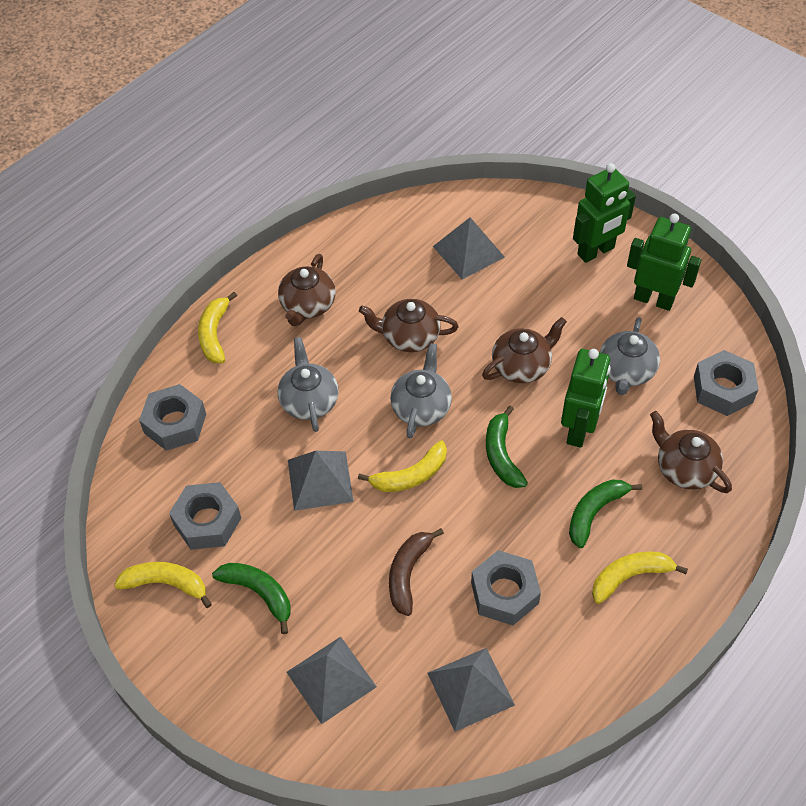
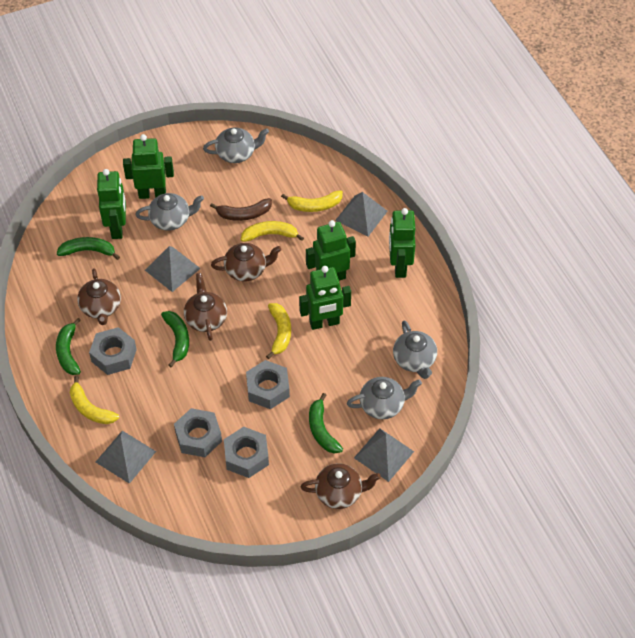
green banana: [212,563,291,634] [486,406,528,488] [569,479,642,548] = 3 -> [56,318,81,375] [57,237,120,260] [161,311,189,367] [309,393,343,454] = 4
green robot: [561,349,611,448] [573,163,636,263] [627,213,701,311] = 3 -> [97,169,126,239] [123,134,174,199] [299,266,351,330] [306,220,356,281] [389,208,415,278] = 5
grey teapot: [278,337,339,432] [390,343,452,439] [600,317,660,395] = 3 -> [135,193,204,231] [203,128,269,163] [347,377,422,419] [393,320,437,379] = 4

